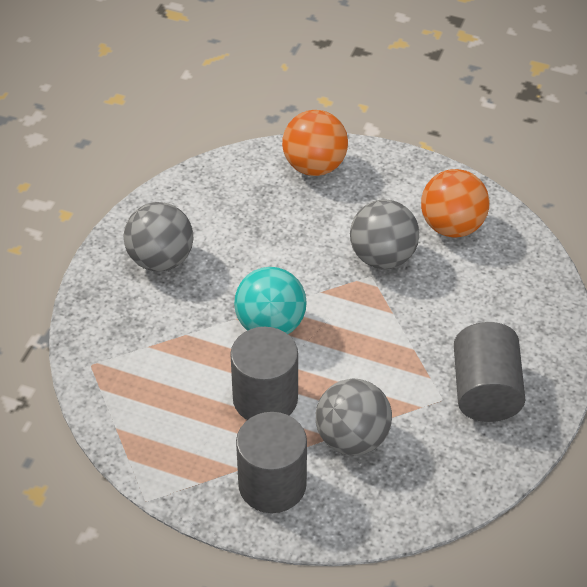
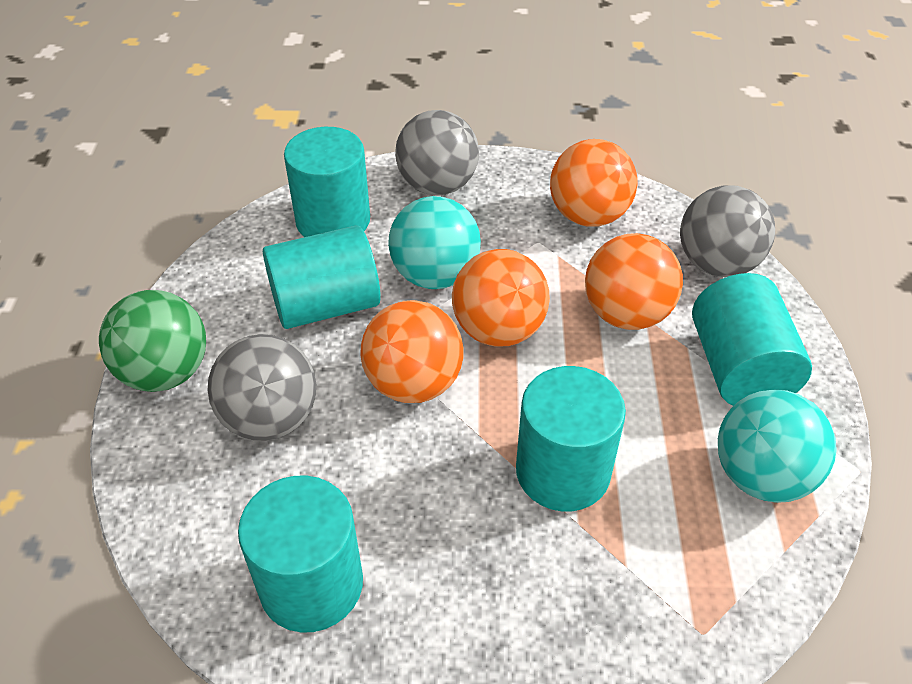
green ball: none = 0 -> [99,290,206,392] = 1
grey cylinder: [230,327,298,420] [236,412,307,513] [454,322,525,422] = 3 -> none = 0
orange ball: [282,110,348,176] [421,169,490,238] = 2 -> [360,300,464,403] [452,249,550,346] [550,139,638,226] [585,233,683,330] = 4
turquoise ball: [234,267,307,334] = 1 -> [388,196,481,289] [718,390,837,503] = 2
turquoise cylinder: none = 0 -> [238,475,363,633] [263,225,381,329] [284,127,370,237] [516,366,626,511] [692,273,812,406] = 5

